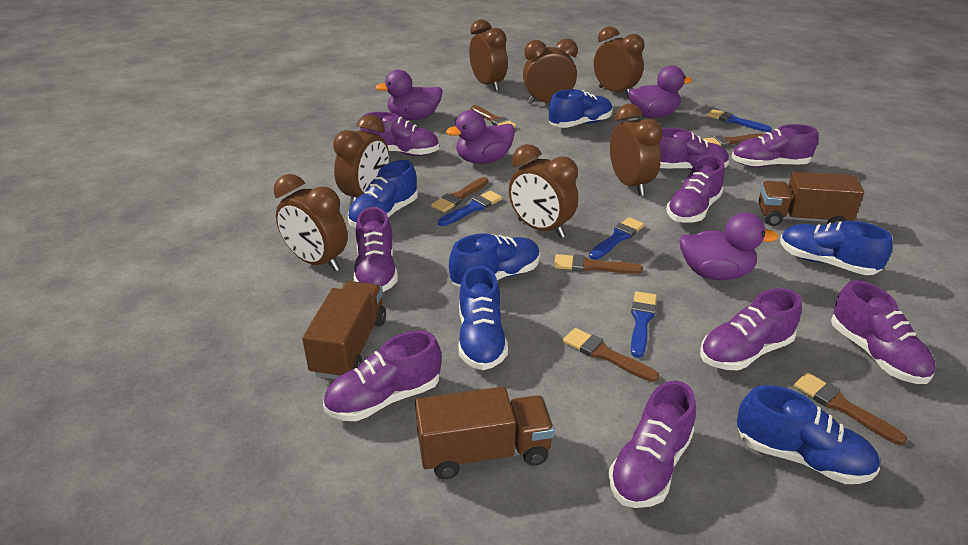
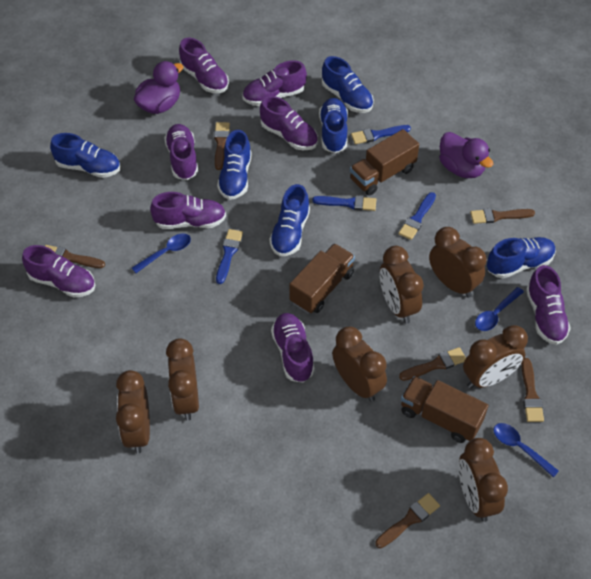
blue spoon: none = 0 -> [132,233,191,273] [475,287,524,331] [494,423,559,478] = 3
purple duck: [375,70,443,120] [446,110,515,164] [628,65,692,118] [679,212,778,280] = 4 -> [133,61,184,114] [439,132,493,178] = 2
purple shoe: [323,330,441,421] [353,207,398,292] [360,112,439,156] [609,380,696,508] [659,128,730,170] [666,156,725,223] [700,288,802,371] [731,124,818,167] [831,280,935,384] = 9 -> [22,245,95,297] [150,192,226,229] [164,124,198,180] [179,38,229,93] [242,60,307,106] [260,96,318,150] [271,313,315,383] [526,265,571,345] = 8

